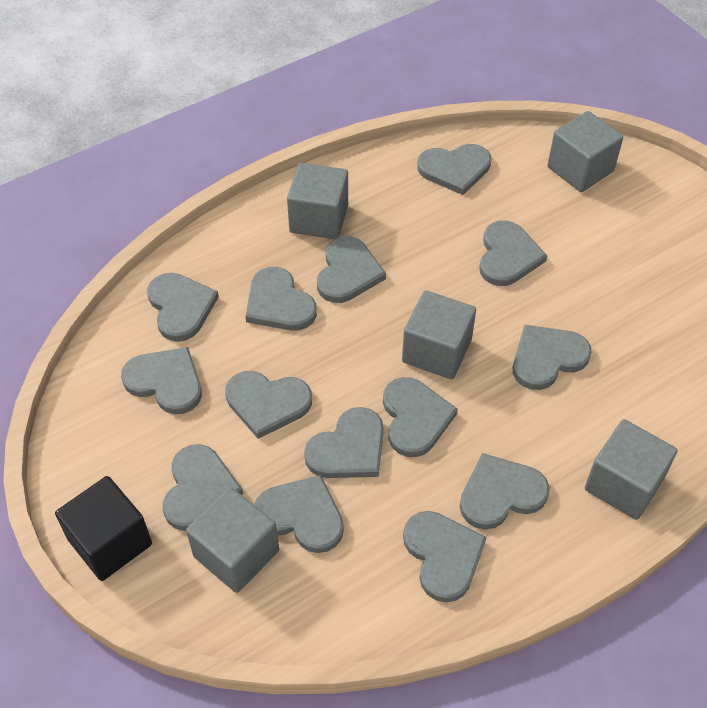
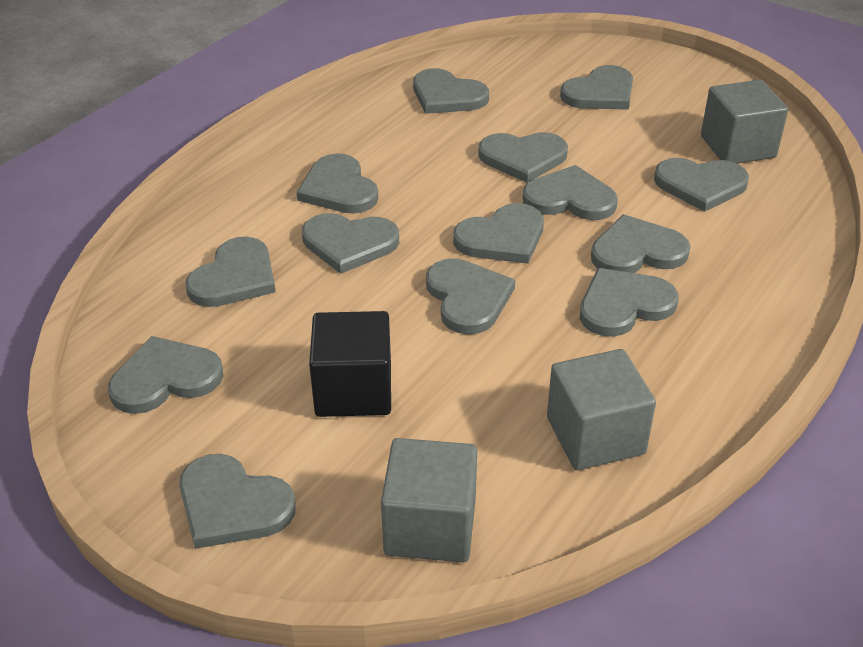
grey cube: [186,487,279,593] [287,163,348,239] [402,290,476,379] [548,111,623,192] [585,419,677,520] = 5 -> [381,438,477,563] [547,349,656,470] [701,80,788,163] = 3

